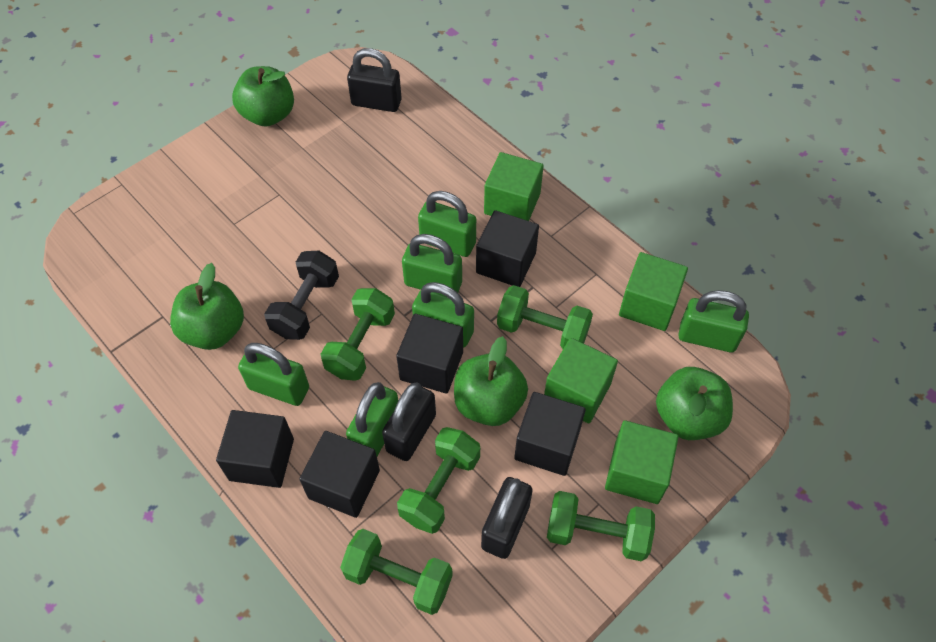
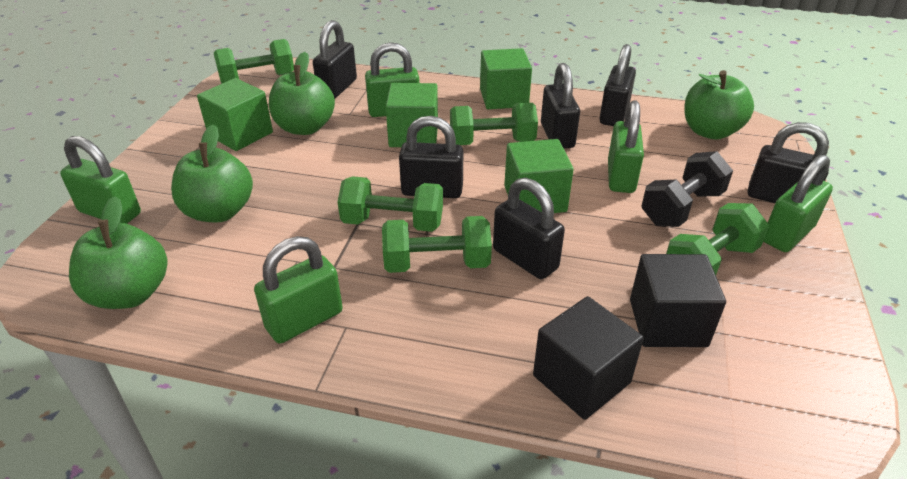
black cube: [216,410,294,488] [299,431,380,518] [396,314,463,394] [476,210,539,287] [514,392,586,476] = 5 -> [533,296,644,420] [630,254,726,347] = 2
black padlock: [347,48,402,112] [382,382,436,461] [481,477,533,559] = 3 -> [313,20,357,98] [399,116,463,198] [493,178,565,279] [541,63,580,149] [599,44,636,126] [748,122,829,203] = 6
green padlock: [238,343,309,406] [346,382,398,456] [402,234,462,295] [412,282,474,348] [418,191,476,257] [678,290,749,352] = 6 -> [60,136,141,224] [254,236,343,343] [365,42,420,117] [608,100,644,193] [763,155,833,252] = 5

